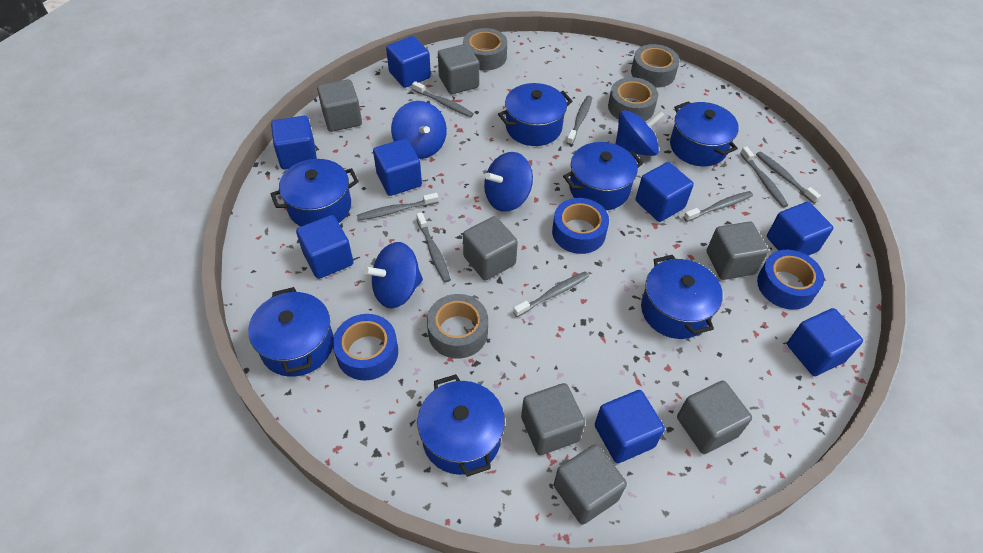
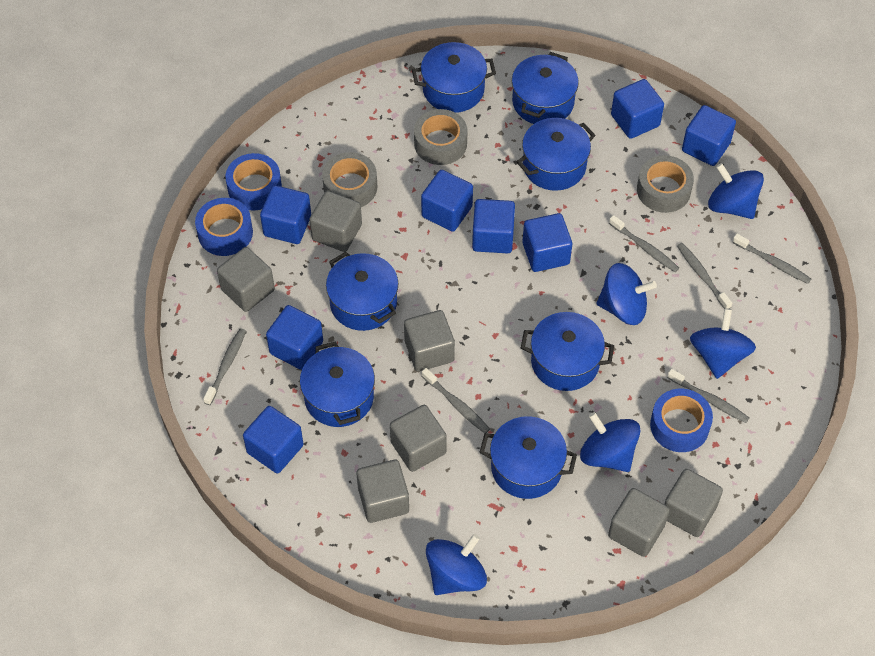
blue spinning top: [364,242,423,308] [391,101,447,159] [484,152,533,212] [616,110,665,156] = 4 -> [426,534,487,595] [580,412,641,472] [597,263,657,325] [690,308,756,379] [708,163,764,219] = 5
grey tape: [427,294,488,359] [463,28,507,71] [608,77,658,121] [631,44,680,88] = 4 -> [322,152,377,207] [414,109,467,165] [637,155,694,213] = 3
grey toothbrush: [357,193,439,221] [412,81,474,117] [416,212,451,282] [513,272,589,317] [566,96,592,145] [684,191,753,222] [740,147,788,208] [756,151,821,203] = 8 -> [203,328,246,405] [422,368,490,433] [609,215,679,272] [667,369,749,423] [677,243,732,309] [732,233,811,284] = 6

